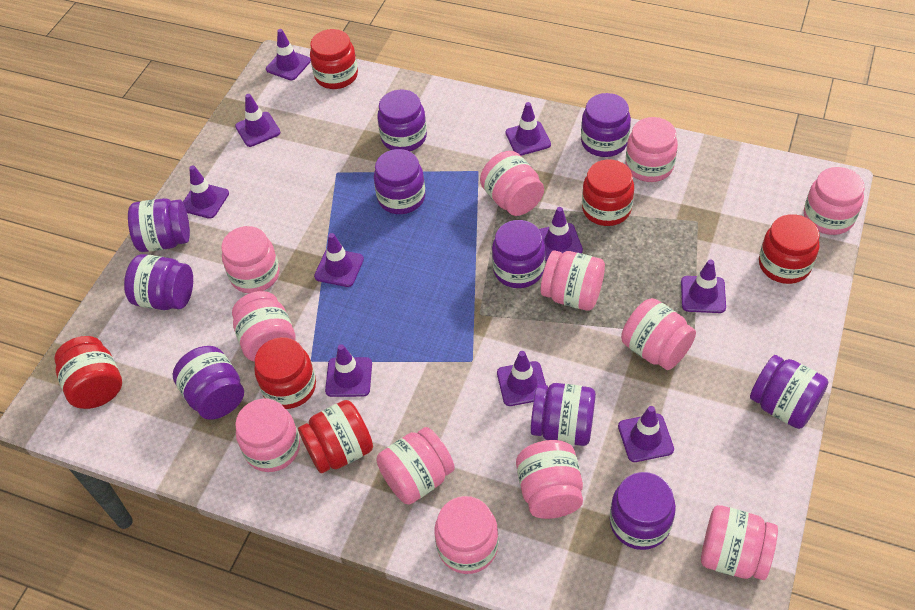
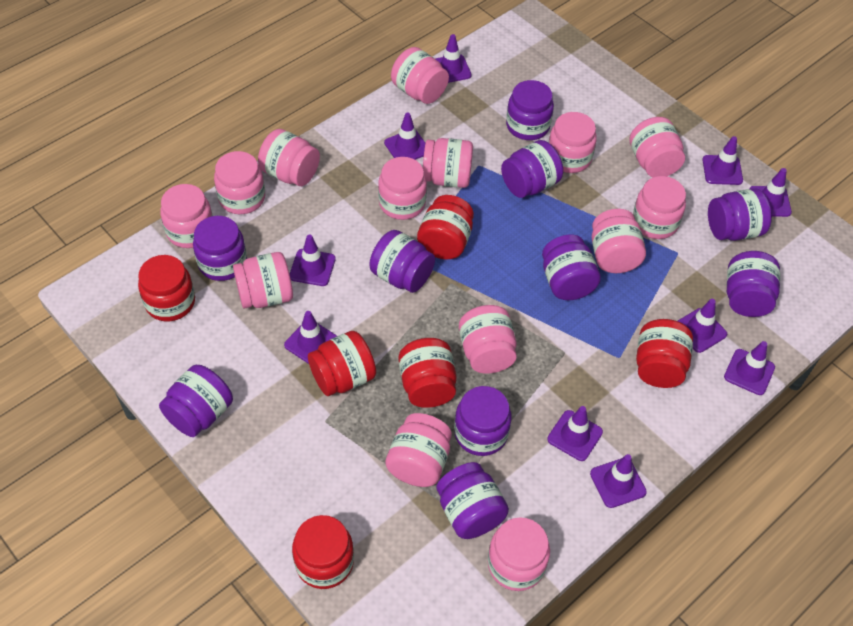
pink jar: [221,226,280,293] [232,291,296,362] [235,399,300,472] [376,427,455,505] [434,496,499,574] [480,151,544,216] [516,440,583,519] [541,250,605,311] [621,298,696,370] [626,117,678,182] [701,505,778,580] [804,167,864,235] = 12 -> [160,184,213,248] [214,151,265,214] [233,252,293,309] [258,129,320,186] [378,157,427,220] [386,413,452,487] [391,47,449,104] [423,138,473,188] [459,305,517,374] [488,517,550,591] [548,112,597,173] [592,209,646,273] [629,117,685,177] [633,176,686,239] = 14

